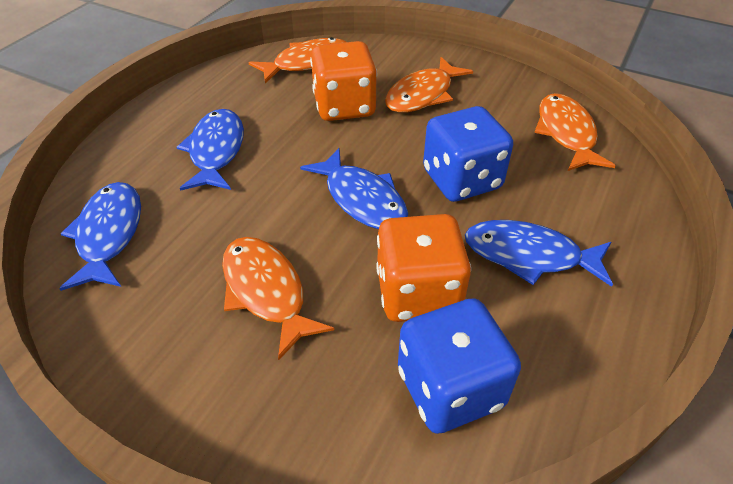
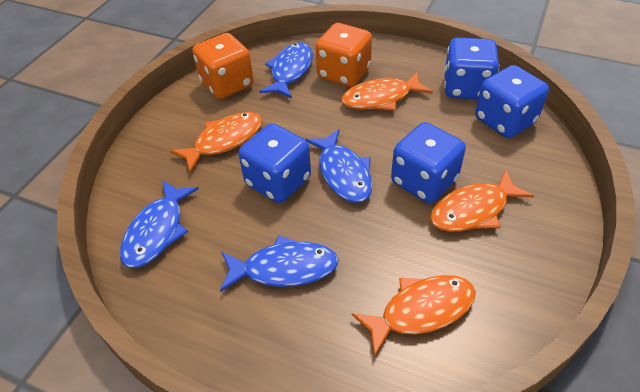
blue dice: [398,298,521,434] [423,106,513,202] = 2 -> [238,123,311,203] [391,122,466,203] [444,37,499,99] [475,65,549,138] = 4

